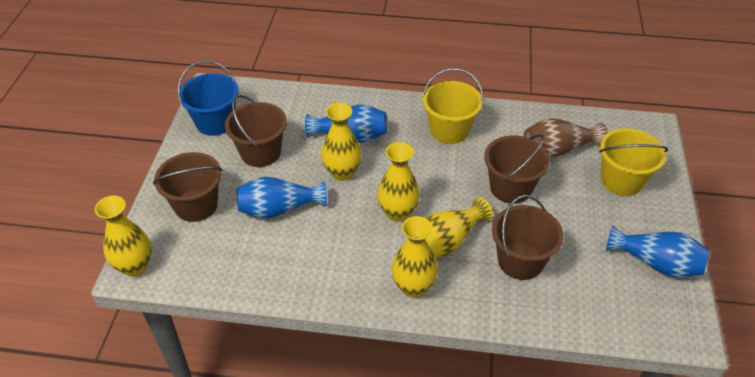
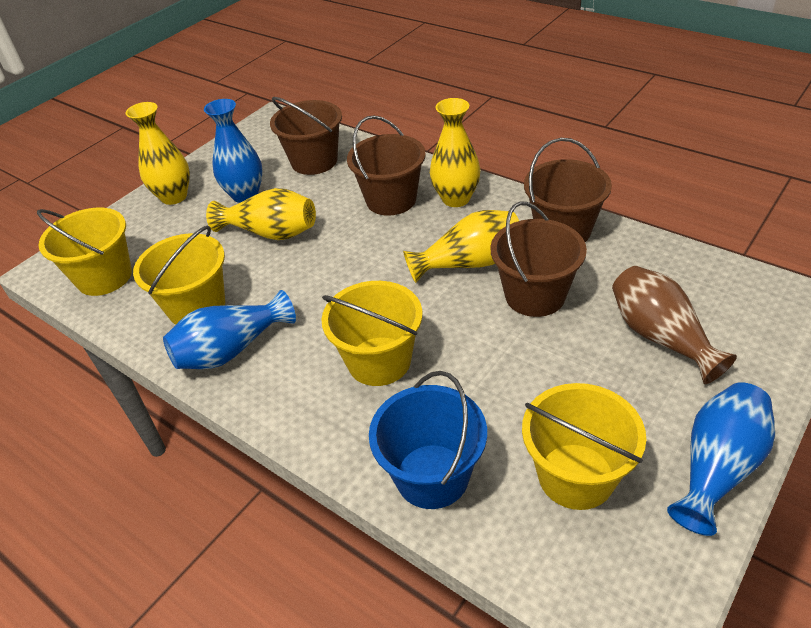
yellow bucket: [422,68,484,144] [599,128,668,196] = 2 -> [37,208,132,296] [133,226,225,325] [321,281,423,386] [522,383,646,510] = 4
yellow vase: [95,196,151,276] [321,103,362,181] [377,142,420,222] [392,216,438,298] [425,197,493,257] = 5 -> [125,102,190,205] [206,188,316,240] [403,210,519,283] [430,98,481,207] = 4

